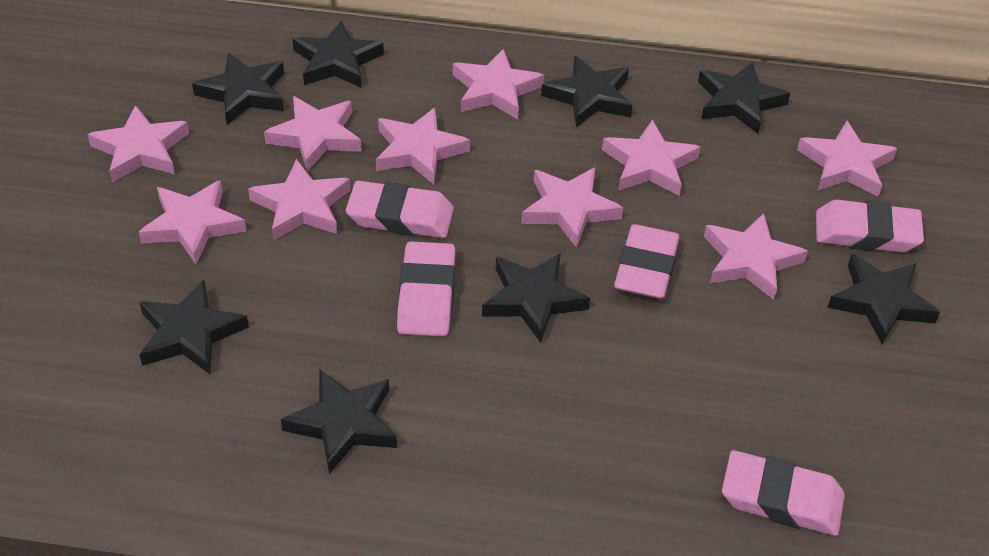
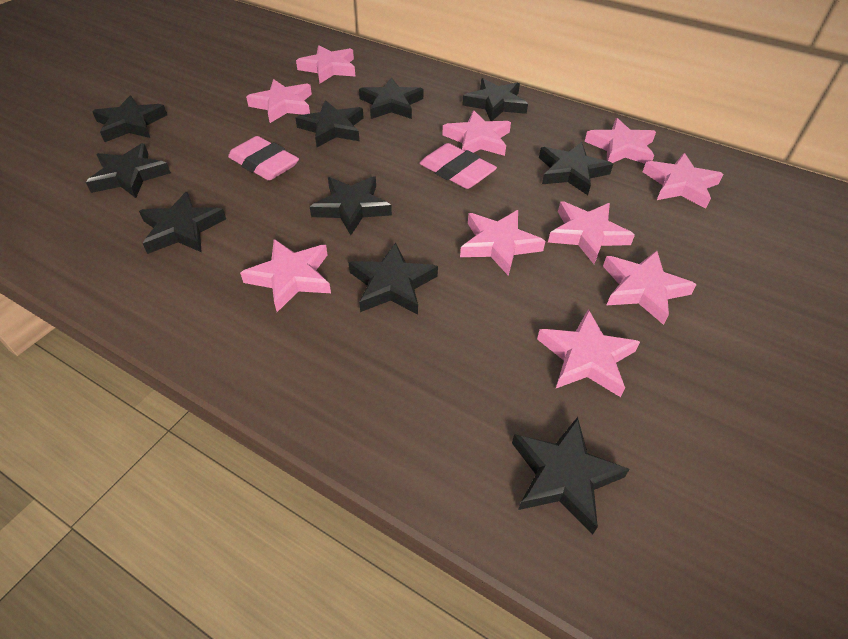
black star: [139,280,249,374] [192,53,284,125] [281,370,397,474] [293,20,384,88] [482,253,590,343] [541,56,632,127] [698,62,790,134] [827,254,940,344] = 8 -> [86,143,171,198] [92,96,167,142] [139,192,226,254] [295,100,363,147] [310,176,392,235] [349,243,438,315] [359,77,423,119] [462,78,528,121] [512,417,630,534] [539,142,613,195] = 10
pink eraser: [346,181,454,238] [397,241,456,337] [614,224,679,299] [722,450,845,536] [816,200,924,253] = 5 -> [228,136,299,181] [419,143,497,189] = 2

